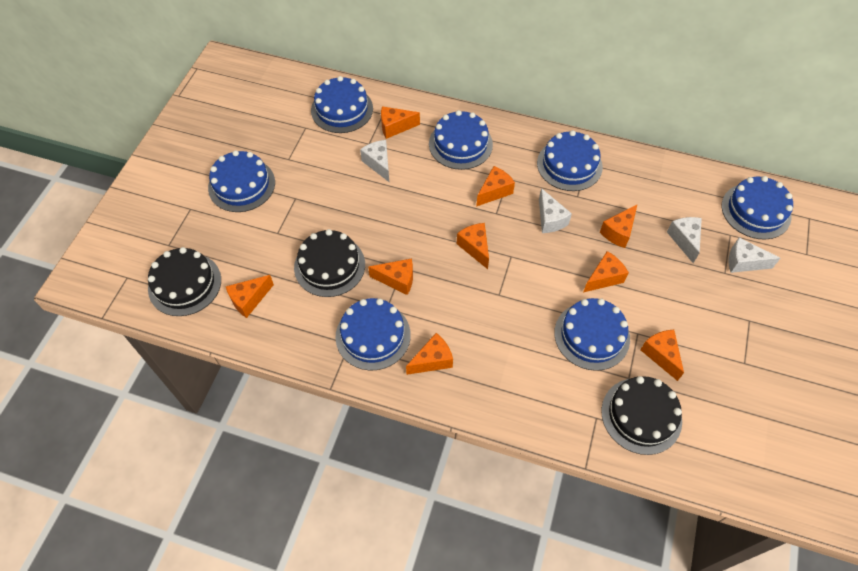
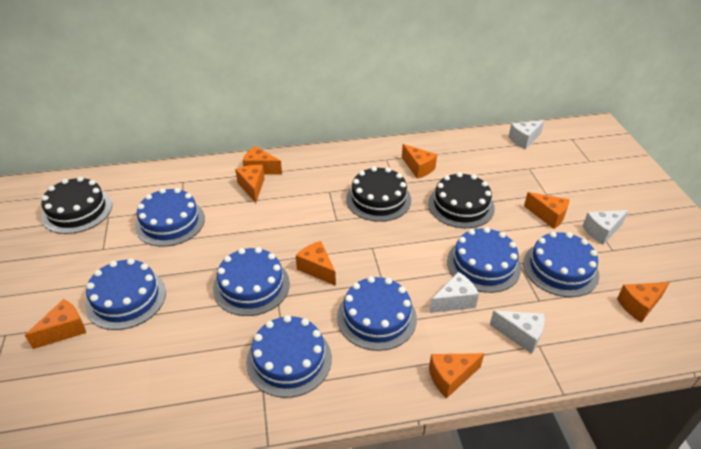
orange cheese: [226,275,274,318] [368,258,413,295] [381,106,420,139] [406,333,453,375] [457,223,489,269] [476,166,515,207] [583,251,629,292] [600,204,638,248] [640,329,684,381] = 9 -> [25,299,86,349] [235,165,264,203] [243,146,282,175] [296,241,336,286] [402,144,437,179] [429,353,484,398] [524,192,570,229] [617,282,670,323] = 8

